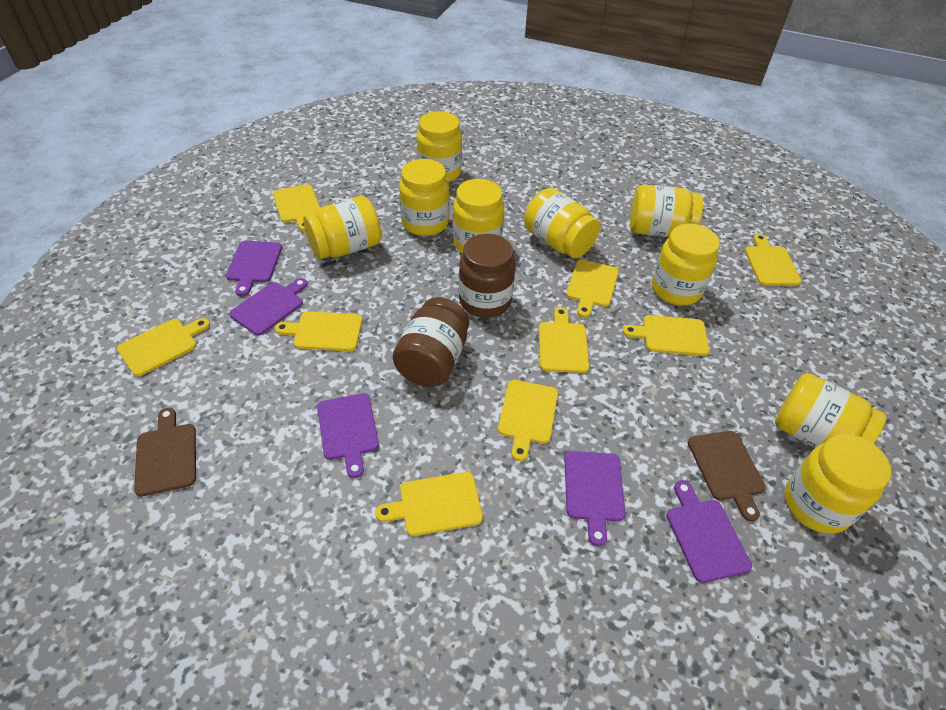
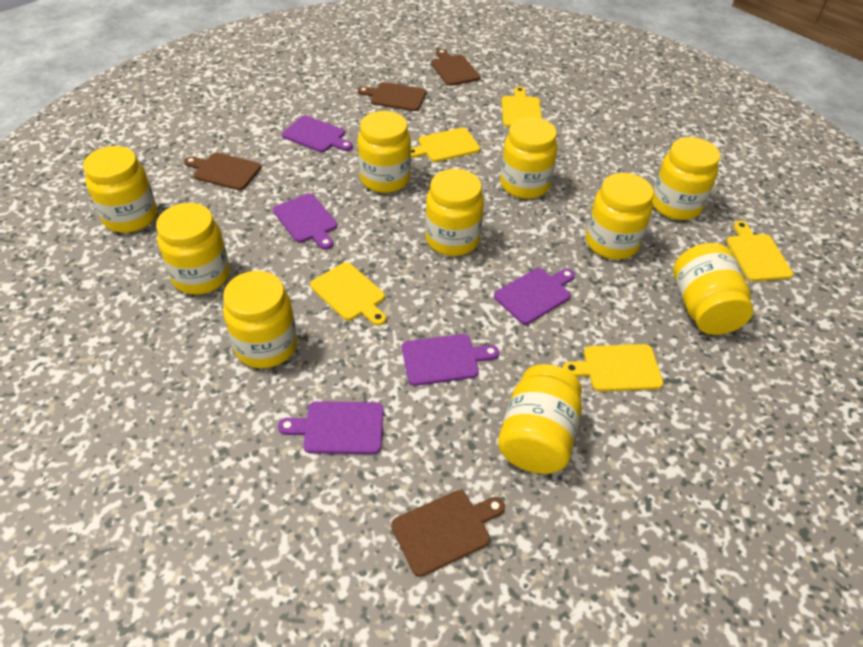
brown cutting board: [134,408,196,497] [688,431,766,522] = 2 -> [184,152,261,191] [358,82,426,111] [391,490,505,577] [431,49,480,86] = 4
brown jar: [393,297,469,387] [459,234,515,318] = 2 -> none = 0
yellow cutting board: [117,318,210,377] [273,184,320,231] [275,311,362,351] [375,472,483,536] [498,380,558,461] [539,307,589,373] [566,259,619,317] [622,315,709,356] [745,234,802,286] = 9 -> [310,262,386,326] [411,128,480,162] [502,87,542,127] [563,344,664,392] [726,221,793,281] = 5
yellow jar: [303,196,381,259] [399,159,449,236] [417,111,462,182] [453,179,505,254] [524,188,600,258] [630,185,703,237] [652,224,720,306] [775,373,886,448] [784,434,891,534] = 9 -> [83,146,157,233] [156,203,230,295] [223,271,297,368] [358,111,411,193] [425,169,484,256] [498,364,582,474] [500,117,557,199] [586,173,654,260] [652,137,720,220] [673,243,754,335] = 10

